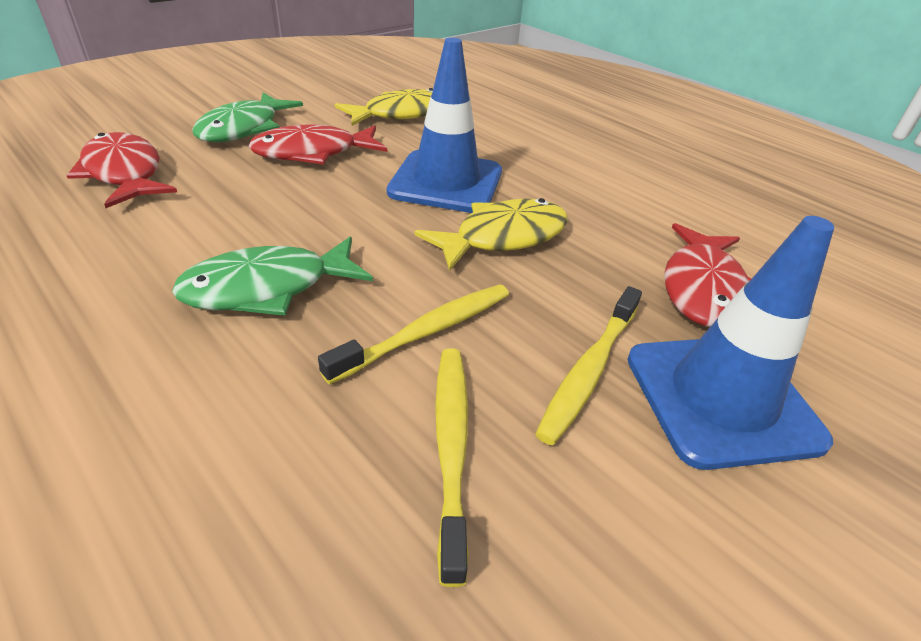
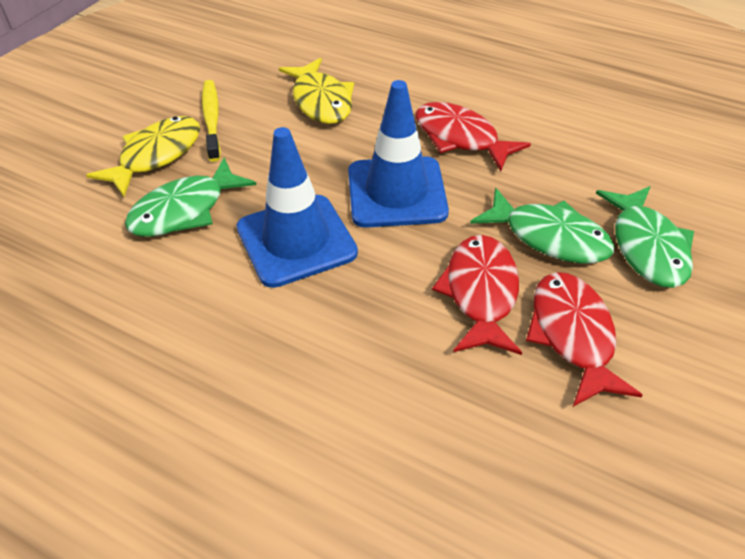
green fish: [172,236,373,315] [192,92,303,142] = 2 -> [125,157,256,237] [470,188,615,263] [596,186,694,288] = 3
yellow toothbrush: [318,284,509,384] [435,348,469,587] [535,286,642,445] = 3 -> [202,80,221,162] = 1

